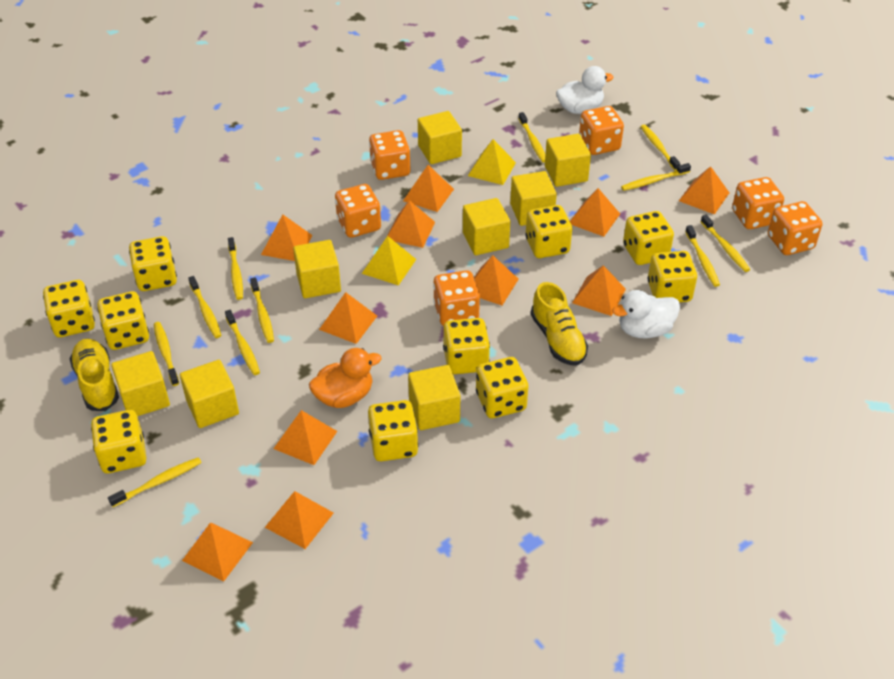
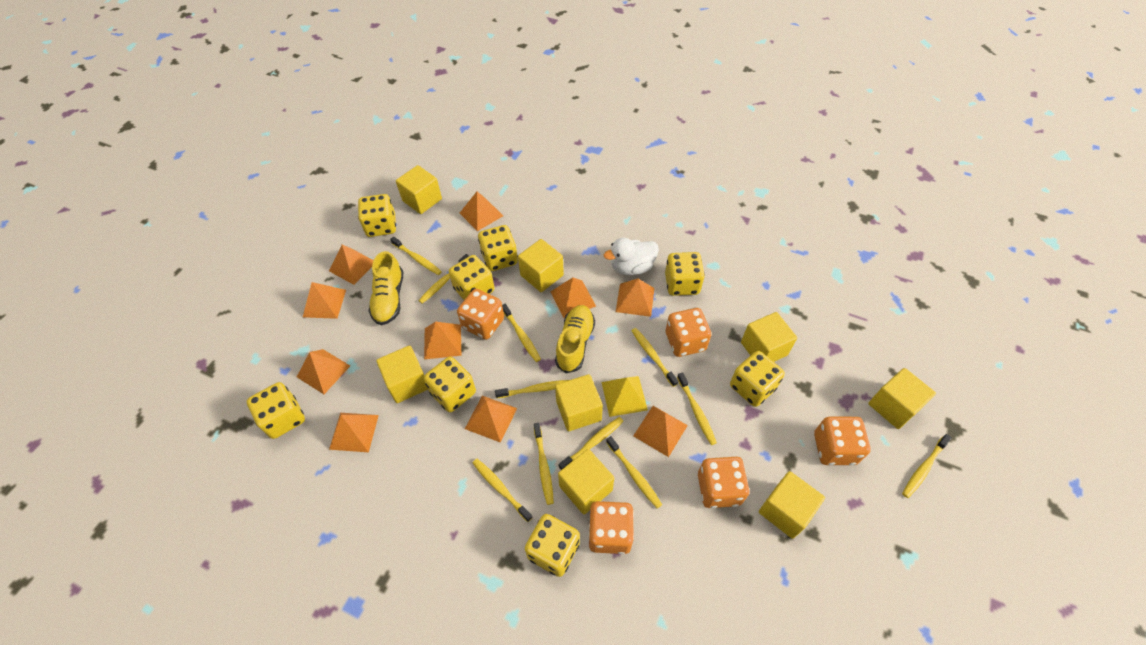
orange dice: [335,184,381,238] [369,130,410,180] [433,270,480,326] [579,106,624,155] [732,177,784,229] [768,201,822,255] = 6 -> [457,289,504,340] [589,501,634,554] [666,308,711,357] [698,457,749,508] [814,417,871,465] = 5
orange duck: [309,348,382,408] = 1 -> none = 0
orange pyramid: [182,523,253,581] [261,214,312,261] [265,491,334,549] [273,410,337,465] [319,292,377,344] [387,200,435,248] [403,165,454,212] [474,255,519,305] [570,188,620,237] [572,265,626,316] [679,166,729,215] = 11 -> [297,349,350,394] [303,282,346,319] [329,245,373,285] [329,413,379,452] [424,321,461,360] [460,192,503,231] [465,396,517,443] [551,277,596,318] [616,279,654,317] [633,406,688,457] = 10
white duck: [556,66,614,114] [612,290,680,338] = 2 -> [604,238,659,275] = 1
yellow dice: [43,280,95,338] [91,410,146,473] [97,291,149,350] [129,236,177,291] [368,400,418,461] [443,318,490,374] [476,357,529,418] [525,205,572,258] [623,211,674,265] [648,251,697,303] = 10 -> [247,382,305,439] [358,194,396,237] [423,357,476,412] [449,255,495,300] [478,225,518,271] [525,514,580,577] [665,252,705,296] [730,351,785,407] = 8
yellow pyramid: [362,236,416,285] [468,139,516,185] = 2 -> [601,376,648,417] = 1

